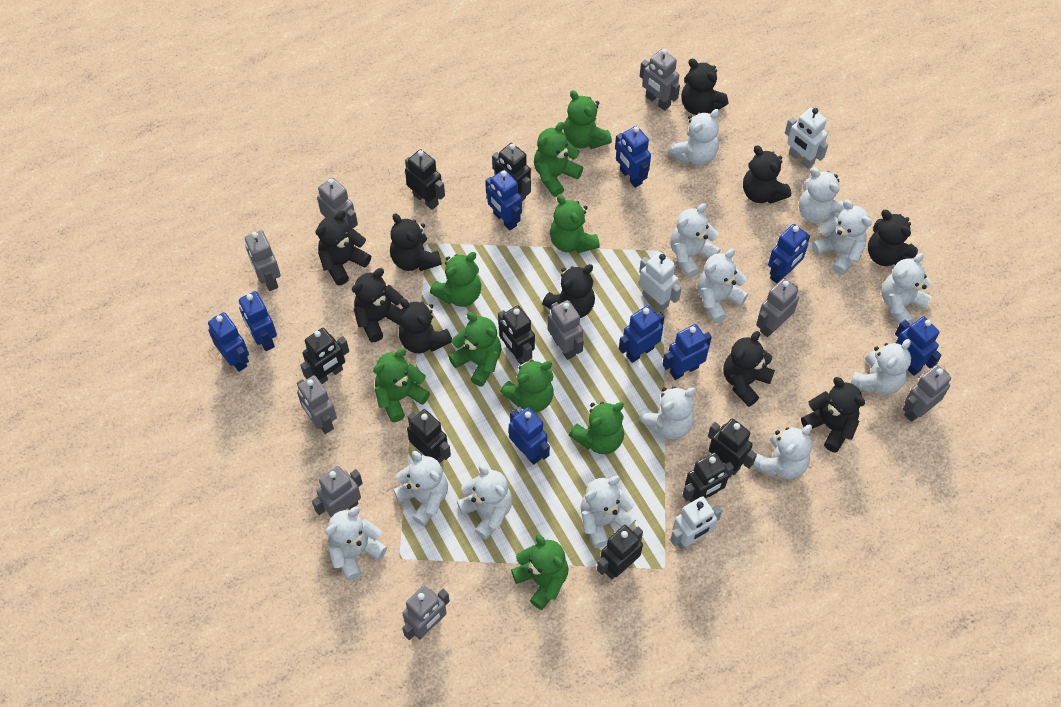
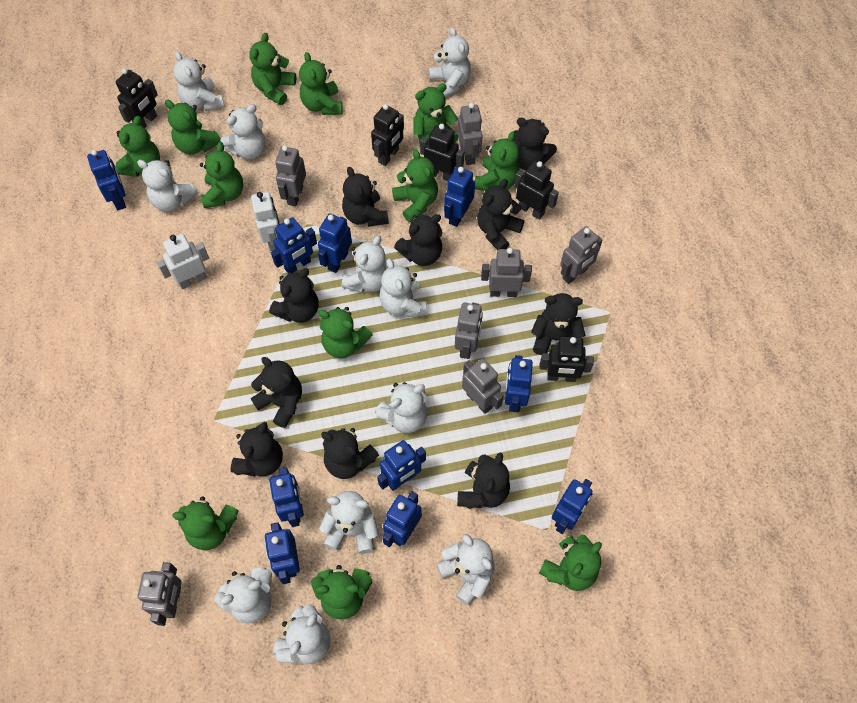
black robot: [300,328,349,384] [405,149,445,210] [407,409,451,464] [492,143,531,201] [498,306,535,365] [597,525,643,579] [682,452,734,503] [708,418,757,475] = 8 -> [116,68,158,128] [371,104,404,166] [420,124,464,181] [514,161,559,220] [540,336,594,382] = 5
blue robot: [208,312,249,372] [239,291,277,351] [485,169,522,231] [509,407,550,465] [615,126,651,188] [619,305,665,363] [662,324,712,380] [768,224,810,284] [895,316,942,376] = 9 -> [87,150,126,210] [264,522,300,584] [269,467,304,527] [271,217,317,273] [318,213,352,273] [377,440,426,491] [382,491,422,547] [444,166,475,227] [505,355,533,412] [552,479,593,534] = 10
green teddy bear: [373,348,430,422] [430,252,481,307] [448,312,502,387] [500,360,554,412] [511,534,569,610] [534,122,583,197] [550,194,600,253] [563,90,612,149] [569,401,624,454] = 9 -> [116,116,160,177] [165,100,221,154] [172,496,239,550] [200,142,243,208] [249,33,296,105] [299,52,343,115] [311,565,372,619] [318,307,373,358] [392,149,438,223] [413,83,458,144] [475,131,520,191] [539,535,602,591] = 12
grey robot: [245,230,281,291] [297,375,337,434] [312,466,363,517] [317,177,358,228] [402,586,450,640] [548,300,584,360] [640,49,680,111] [756,278,799,337] [903,365,951,422] = 9 -> [137,562,181,626] [275,145,306,206] [455,302,483,359] [457,103,483,165] [462,359,503,414] [481,248,532,297] [560,226,602,284] = 7
white robot: [639,252,681,311] [670,496,722,549] [785,108,828,169] = 3 -> [157,234,209,289] [251,192,280,251] = 2
white teddy bear: [325,507,387,581] [393,451,448,526] [457,464,512,540] [581,476,636,548] [638,386,696,439] [668,109,719,165] [670,203,720,278] [697,249,748,323] [752,424,812,479] [799,167,845,224] [812,199,872,275] [850,339,911,395] [881,253,932,324] = 13 -> [137,160,198,211] [173,52,225,111] [214,567,272,623] [220,104,266,159] [273,604,331,664] [319,491,379,554] [342,235,388,293] [375,382,427,433] [379,258,428,317] [429,27,471,98] [436,534,495,605] = 11

